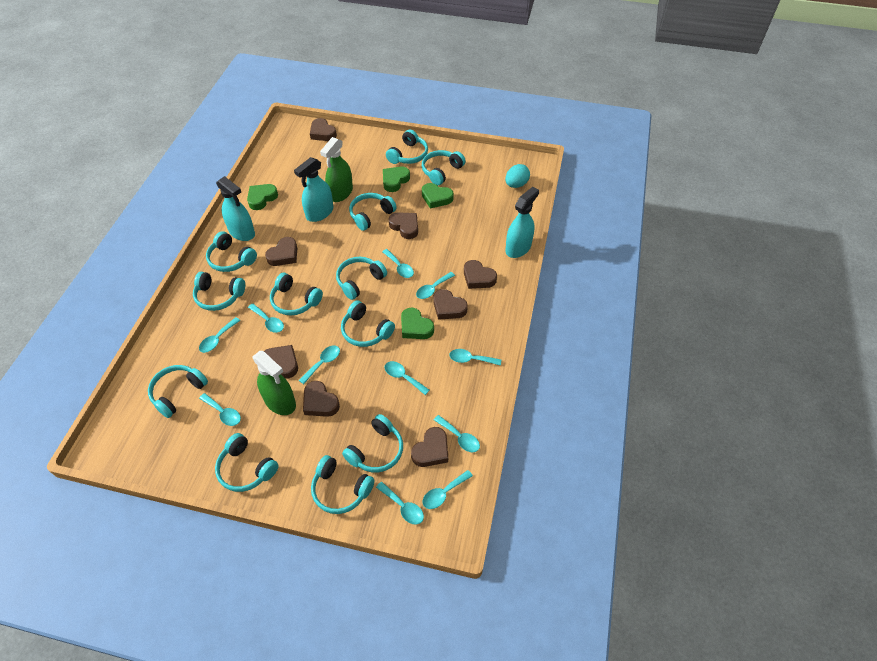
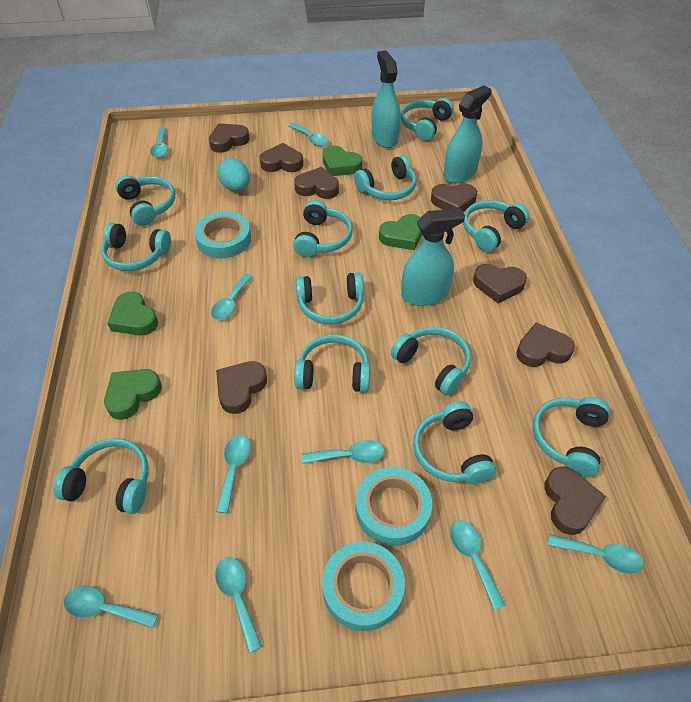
green spray bottle: [253,351,296,415] [320,137,353,202] = 2 -> none = 0
turquoise spoon: [199,317,240,353] [199,393,241,426] [248,303,284,333] [299,345,340,384] [376,482,424,525] [382,249,414,278] [385,361,429,395] [416,272,455,299] [423,470,473,509] [434,415,480,452] [449,349,501,366] = 11 -> [64,586,158,629] [150,127,168,158] [211,274,253,320] [215,557,262,653] [216,435,251,513] [289,123,329,146] [302,440,385,464] [450,520,506,610] [548,534,644,574] = 9
turquoise tape: none = 0 -> [194,211,251,258] [322,542,405,631] [356,467,432,546] = 3

